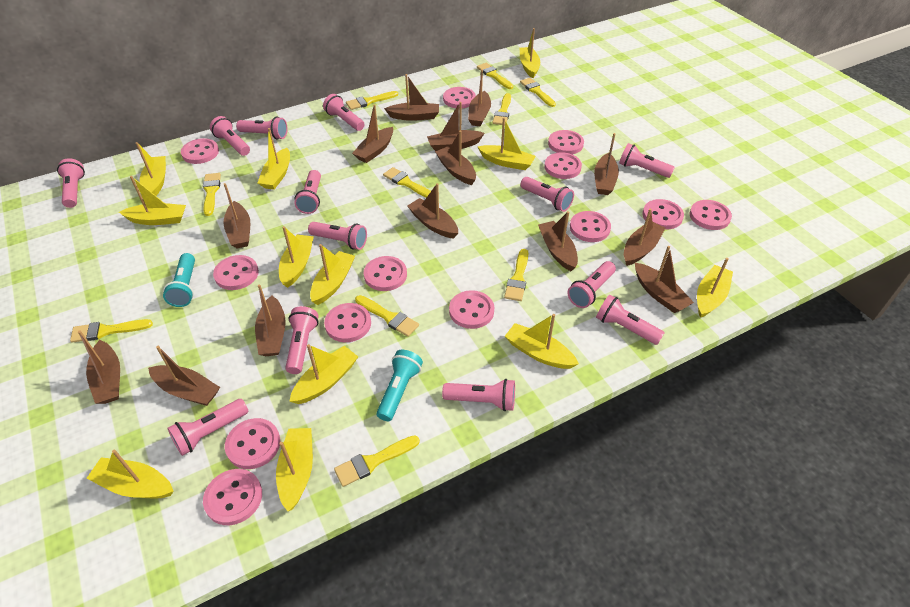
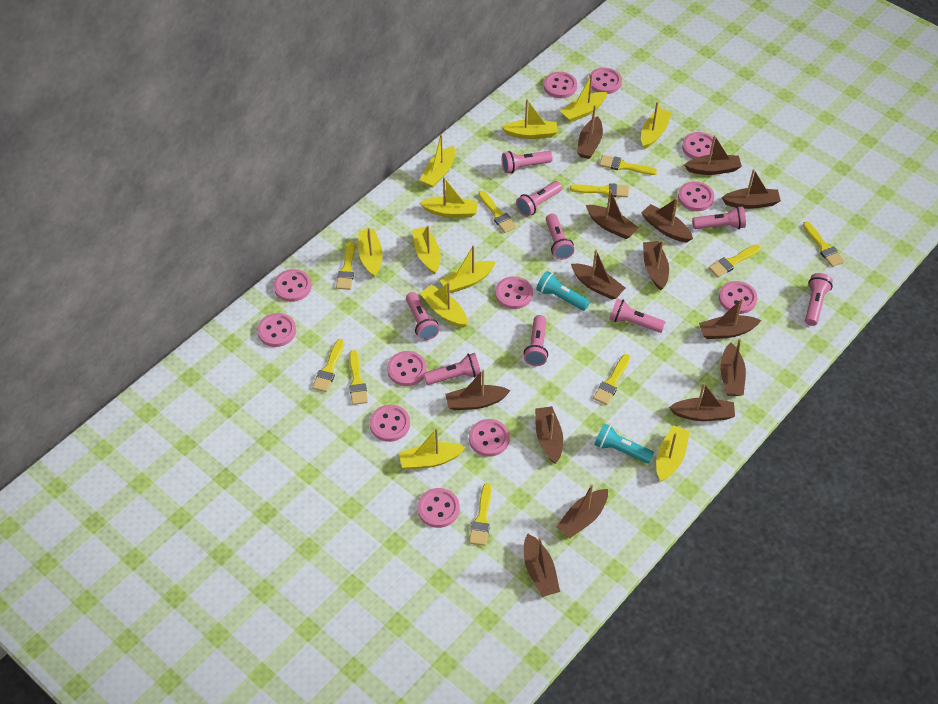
pink button: [181,138,219,164] [203,469,262,525] [213,255,259,290] [225,418,280,469] [324,303,371,342] [364,256,407,291] [443,87,476,108] [449,290,494,329] [544,152,582,179] [548,130,584,154] [570,211,611,242] [643,199,684,229] [690,200,732,230] = 13 -> [257,313,296,347] [273,269,312,302] [370,405,410,442] [387,351,427,386] [418,488,460,528] [469,419,510,457] [495,276,533,309] [544,72,577,98] [589,67,622,94] [678,181,714,211] [682,132,715,159] [719,281,757,314] = 12
pink flashlight: [57,158,85,208] [167,399,248,456] [210,116,250,156] [236,117,288,140] [285,306,319,374] [294,170,321,214] [308,222,367,250] [323,94,365,131] [442,379,515,411] [520,177,574,212] [567,261,616,308] [596,295,664,345] [619,143,675,178] = 13 -> [406,292,439,340] [424,353,481,385] [502,151,553,173] [516,181,562,217] [524,315,548,366] [546,213,574,260] [609,298,666,333] [692,206,746,229] [805,273,833,326] = 9
yellow boat: [86,449,173,498] [119,176,186,225] [136,142,166,196] [258,128,290,190] [276,428,313,511] [279,226,314,288] [289,344,358,404] [310,244,355,305] [478,118,536,170] [505,314,579,369] [520,28,540,78] [697,258,733,318] = 12 -> [358,228,383,277] [399,428,466,470] [412,226,441,275] [419,177,478,218] [420,134,455,188] [420,282,468,328] [440,245,496,293] [501,99,557,139] [560,74,608,122] [641,102,672,149] [656,425,690,481] = 11

